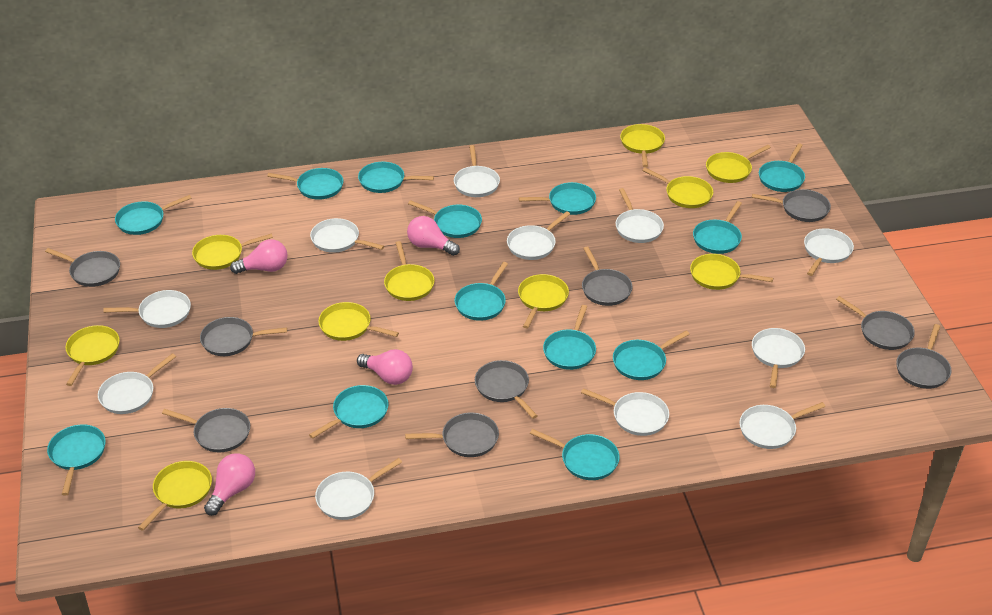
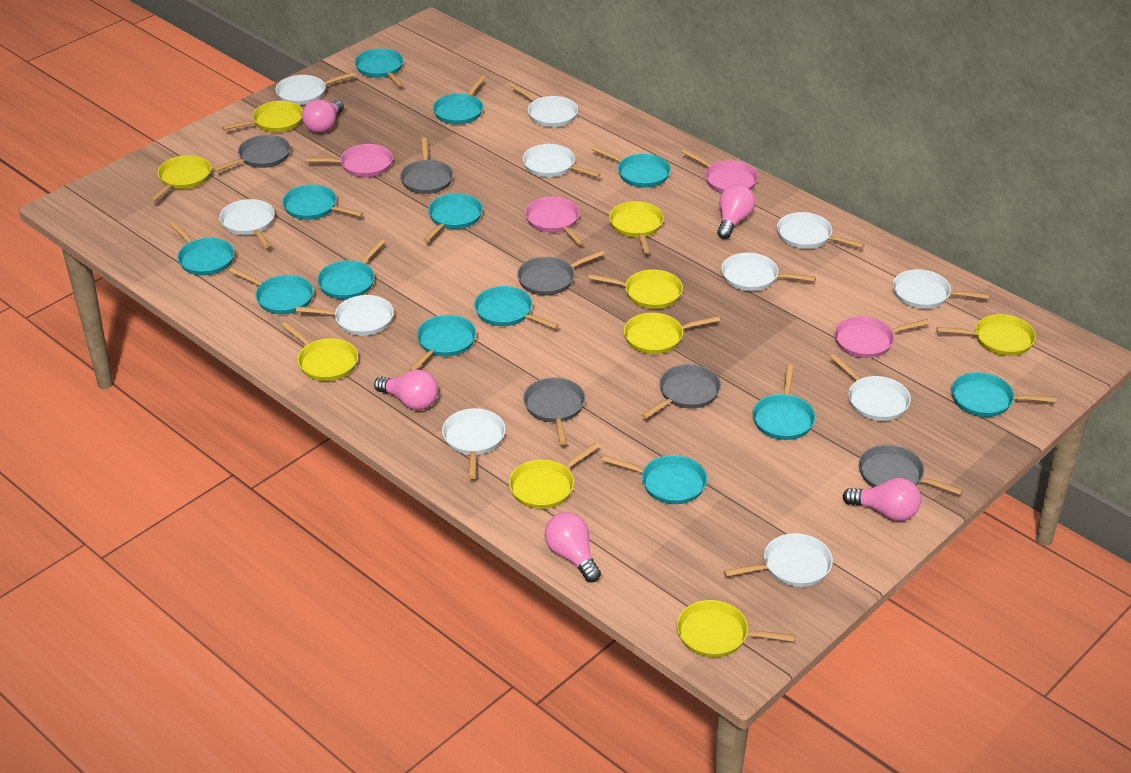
grey pan: [45,248,120,287] [162,408,250,452] [200,317,287,356] [405,413,499,457] [475,360,538,419] [582,247,633,306] [752,189,831,222] [836,296,915,350] [896,324,952,389] = 9 -> [213,135,290,172] [400,137,453,194] [517,250,605,295] [523,377,585,445] [641,364,721,419] [859,445,963,495] = 6
pink light bulb: [204,453,255,516] [230,239,287,274] [357,349,413,385] [407,216,460,256] = 4 -> [302,99,344,133] [374,370,438,410] [545,512,601,582] [717,184,755,239] [843,478,921,521] = 5
pink pan: none = 0 -> [305,144,393,177] [525,197,584,245] [681,149,758,193] [834,316,930,358] = 4
yellow pan: [65,325,120,386] [138,461,212,531] [192,233,273,270] [318,302,399,341] [384,241,435,301] [518,274,569,328] [620,124,665,167] [643,168,713,208] [690,254,773,290] [706,145,771,183] = 10 -> [150,155,211,202] [222,101,303,132] [282,322,358,381] [509,443,599,509] [588,269,683,309] [609,201,664,254] [624,313,720,354] [677,600,795,657] [937,314,1036,356] = 9

